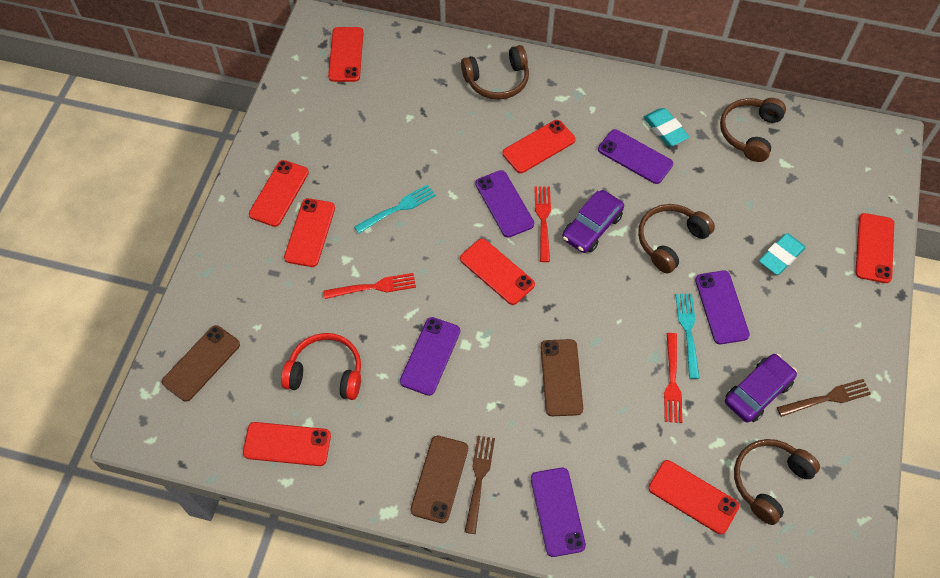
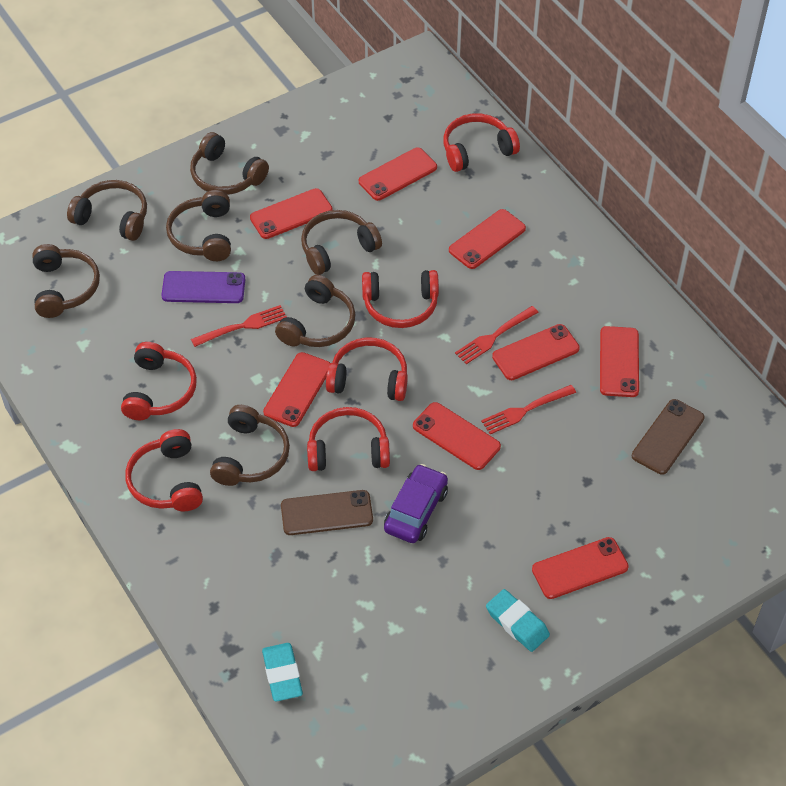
brown fork: [465,436,495,534] [777,379,871,417] = 2 -> none = 0
brown headphones: [461,45,529,100] [638,204,715,273] [720,98,786,162] [734,439,820,525] = 4 -> [32,244,100,318] [67,180,147,241] [166,190,231,261] [190,132,269,195] [210,405,290,486] [275,275,355,347] [301,210,382,275] = 7
brown phone: [162,325,240,402] [410,436,468,523] [540,339,583,416] = 3 -> [281,490,373,535] [632,399,705,475] = 2
purple car: [562,190,624,253] [725,354,797,423] = 2 -> [384,464,448,543] = 1
purple phone: [400,317,460,396] [475,170,534,238] [531,467,586,557] [598,129,673,184] [695,271,750,344] = 5 -> [161,271,245,303] = 1
red headphones: [281,333,361,400] = 1 -> [121,342,197,420] [125,429,203,511] [307,407,390,471] [326,338,408,401] [362,270,439,328] [443,113,520,172] = 6
turquoise fork: [354,184,436,233] [676,294,699,379] = 2 -> none = 0

